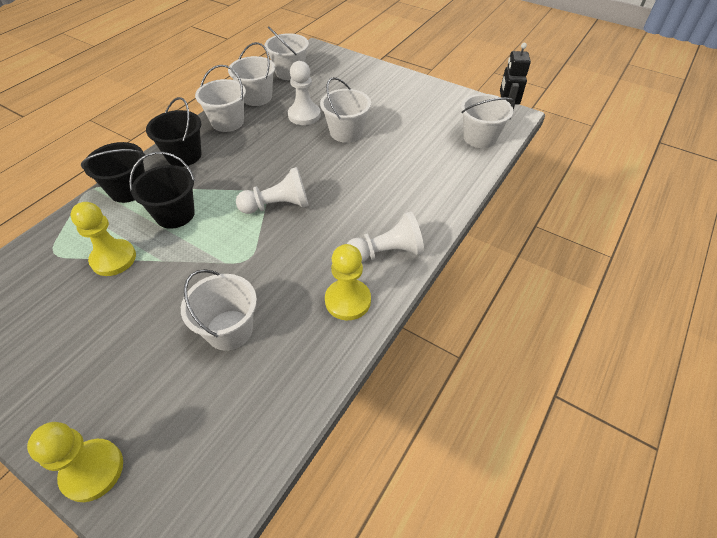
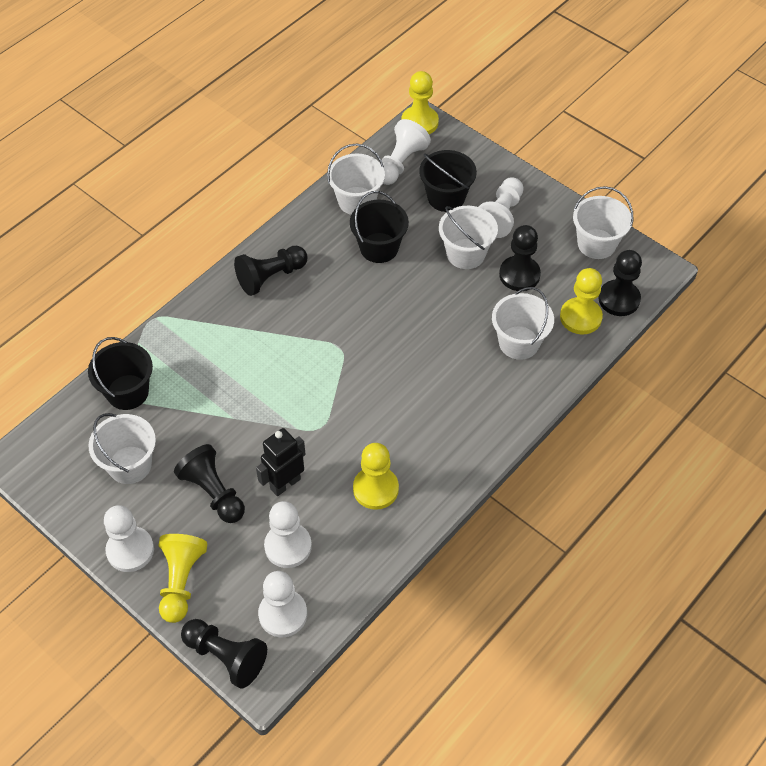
black pawn: none = 0 -> [174,444,245,523] [181,619,267,689] [234,246,307,296] [499,225,541,291] [598,250,642,316] = 5
white bucket: [181,269,257,351] [195,65,246,132] [228,42,275,106] [265,26,309,80] [320,77,371,143] [461,94,515,148] = 6 -> [88,413,156,484] [327,144,385,215] [439,206,498,269] [492,287,554,360] [573,186,634,259] = 5
white pawn: [236,167,309,214] [288,61,321,125] [347,211,424,263] = 3 -> [104,505,154,572] [258,571,307,637] [264,501,312,568] [382,119,431,185] [479,177,524,238] = 5
yellow pawn: [27,422,123,502] [70,202,136,276] [325,244,371,320] = 3 -> [158,534,208,623] [353,443,399,510] [401,71,439,134] [560,268,603,335] = 4

